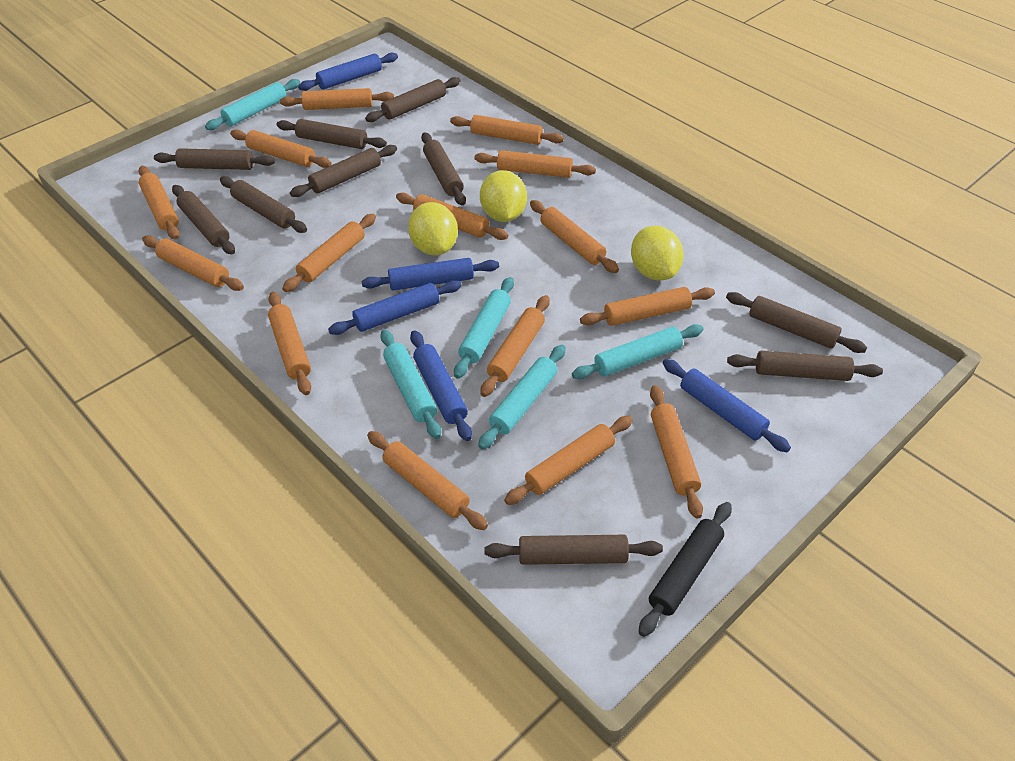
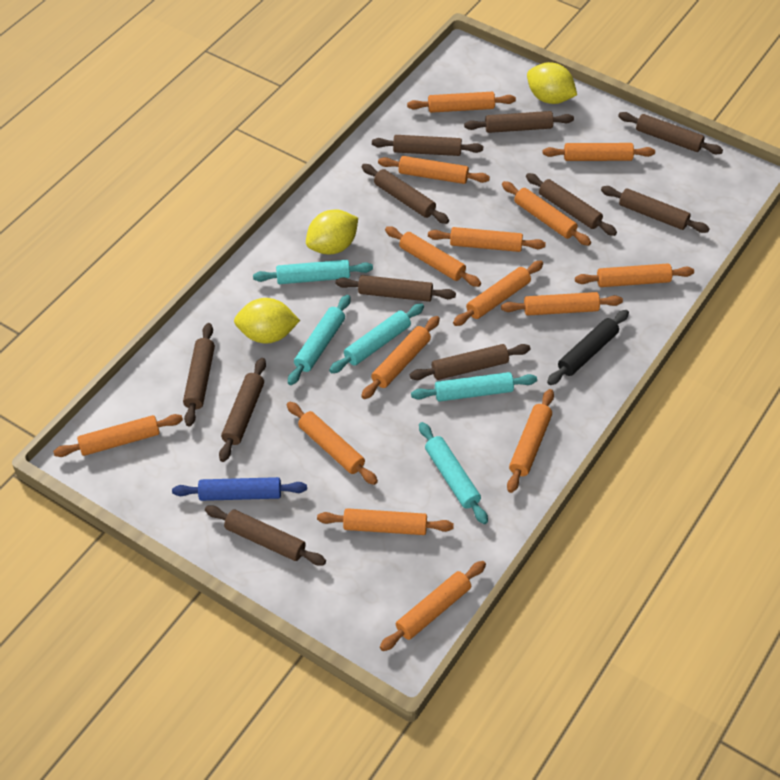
blue rolling pin: [298,53,398,91] [328,280,462,335] [362,258,499,291] [410,330,472,441] [663,359,791,452] = 5 -> [172,477,307,501] = 1
brown rolling pin: [154,148,275,170] [172,185,235,254] [220,176,307,233] [277,119,387,149] [290,145,397,197] [365,77,460,122] [421,132,466,206] [484,535,663,565] [726,292,867,353] [727,351,883,381] = 10 -> [183,323,215,426] [205,505,326,566] [219,358,266,462] [335,275,456,302] [362,164,449,224] [372,135,483,156] [410,344,530,380] [464,111,574,133] [526,173,617,236] [601,186,710,233] [618,112,723,154] = 11

